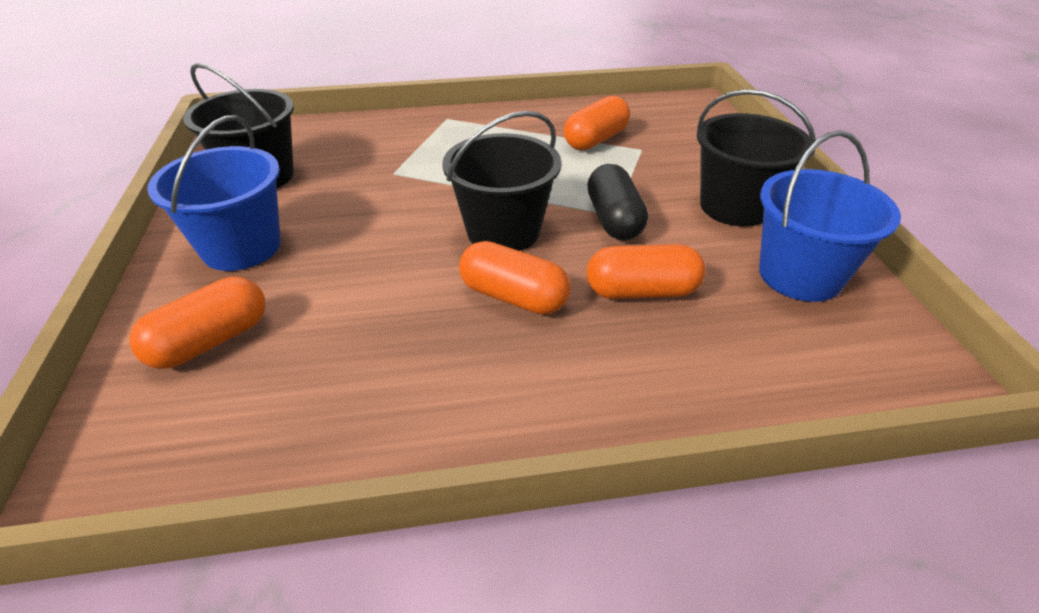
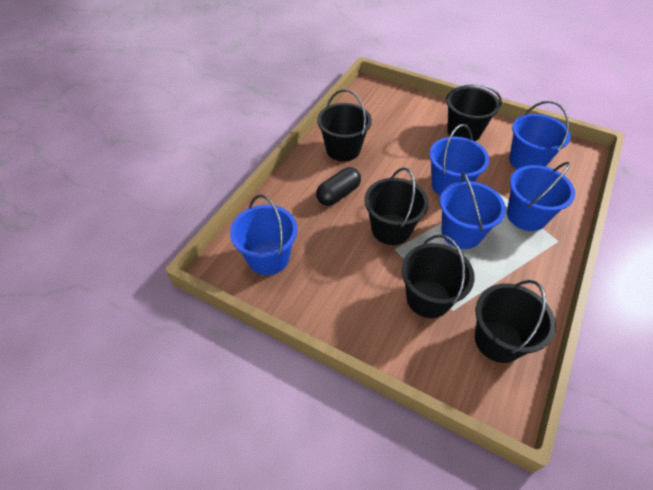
black bucket: [183,63,294,188] [442,111,562,251] [697,89,816,227] = 3 -> [317,89,372,161] [364,168,429,245] [401,235,475,318] [445,84,502,141] [475,280,556,363] = 5
blue bucket: [147,115,281,271] [759,131,901,302] = 2 -> [230,195,297,275] [429,124,489,196] [440,172,506,249] [507,162,575,231] [509,101,571,169] = 5
orange capsule: [130,277,266,369] [459,241,570,315] [564,96,630,150] [587,244,706,299] = 4 -> none = 0

